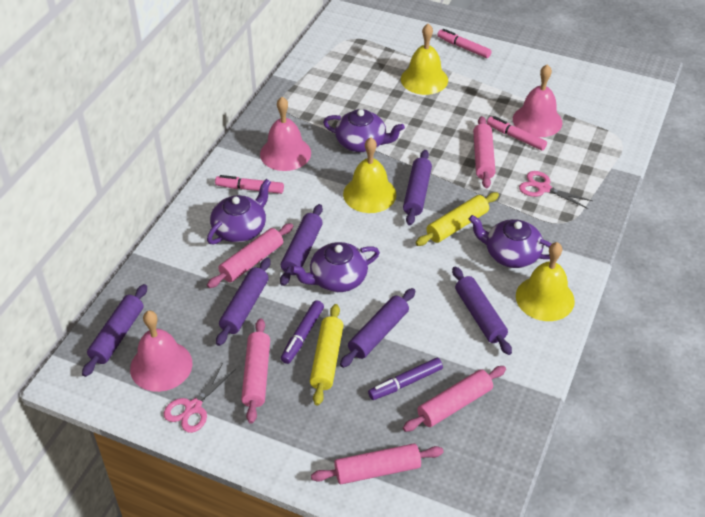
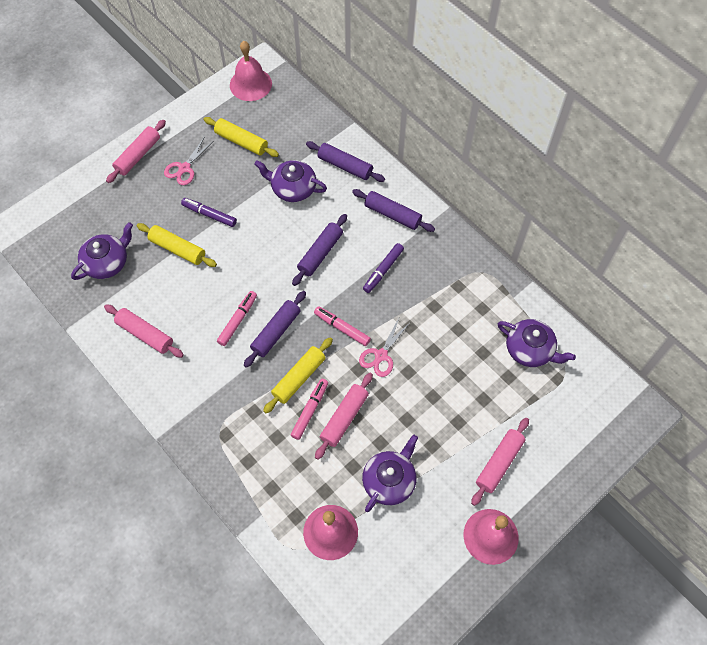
pink rolling pin: [207,223,293,288] [241,318,270,424] [311,443,444,484] [403,366,506,432] [473,116,495,188] = 5 -> [104,304,184,358] [106,120,166,183] [315,373,373,460] [471,418,529,506] = 4
purple rolling pin: [82,284,147,377] [216,258,271,346] [280,204,323,286] [340,288,415,368] [403,150,432,225] [452,266,512,355] = 6 -> [244,291,306,368] [292,214,347,286] [306,141,385,182] [352,189,435,232] = 4
yellow bell: [343,137,396,213] [401,24,448,95] [516,242,575,321] = 3 -> none = 0
yellow rolling pin: [310,304,344,406] [416,192,499,246] = 2 -> [137,223,217,267] [203,117,279,157] [263,337,333,413] = 3

